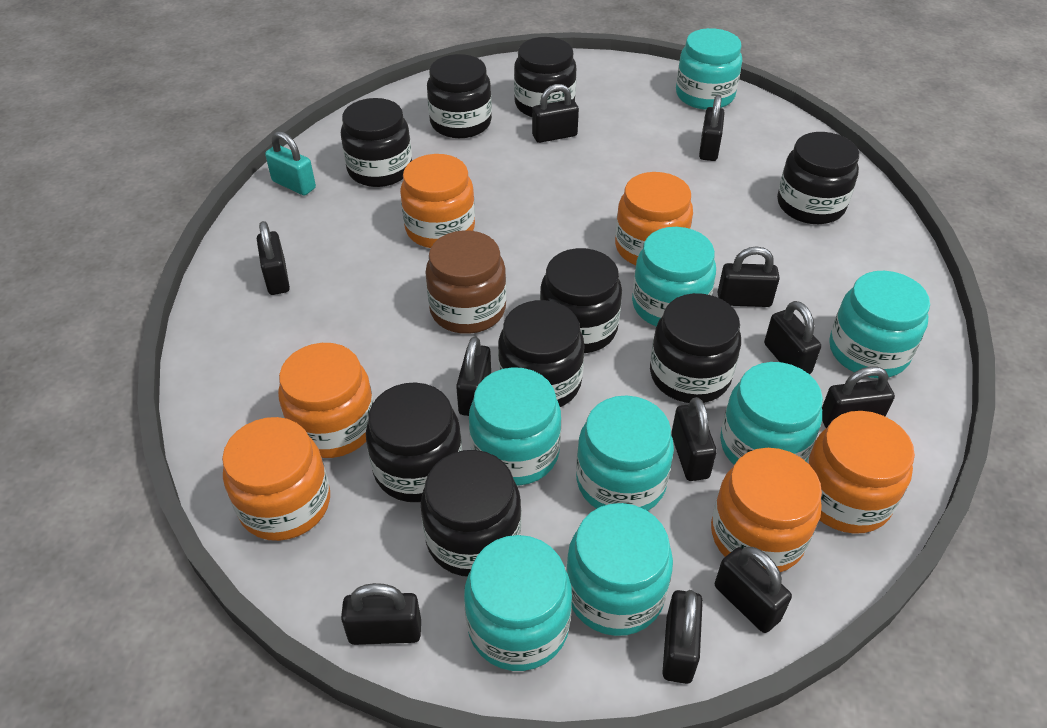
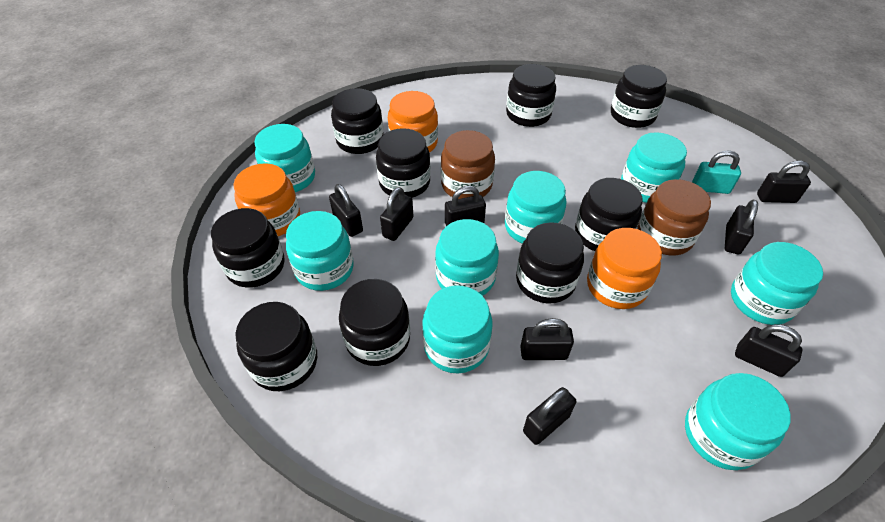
black padlock: [257,221,290,295] [341,583,421,645] [456,336,491,416] [532,84,579,143] [662,590,703,684] [671,397,717,481] [699,95,725,161] [715,547,792,633] [718,246,780,307] [764,301,821,374] [822,366,895,428] = 11 -> [329,184,363,237] [380,187,413,241] [445,186,486,226] [520,318,574,360] [523,387,576,445] [725,199,758,254] [735,324,802,377] [757,160,811,203] = 8
brown jar: [425,230,506,334] = 1 -> [441,130,495,199] [638,179,711,256] = 2
orange jar: [222,417,330,541] [278,343,374,458] [400,154,475,248] [615,172,693,265] [711,448,822,572] [807,411,915,534] = 6 -> [234,163,300,236] [388,91,438,153] [587,228,662,309] = 3

